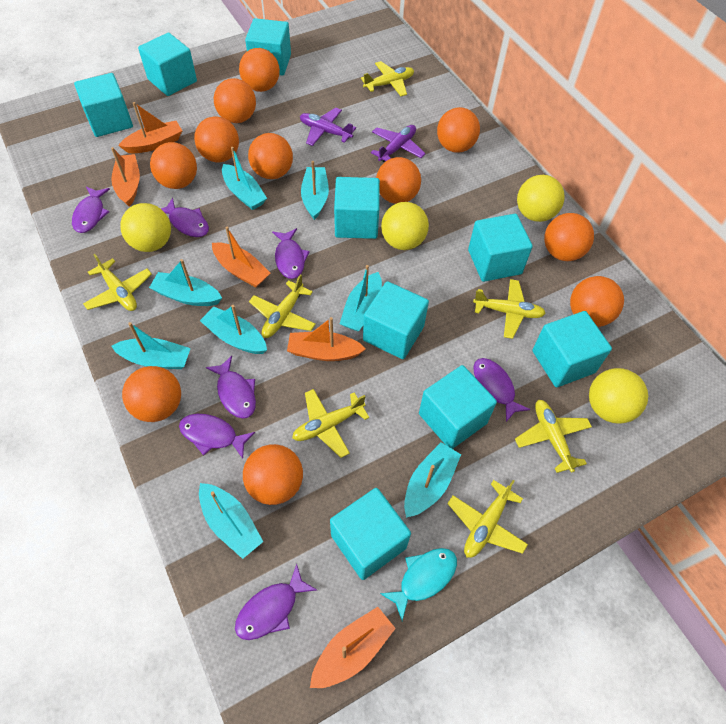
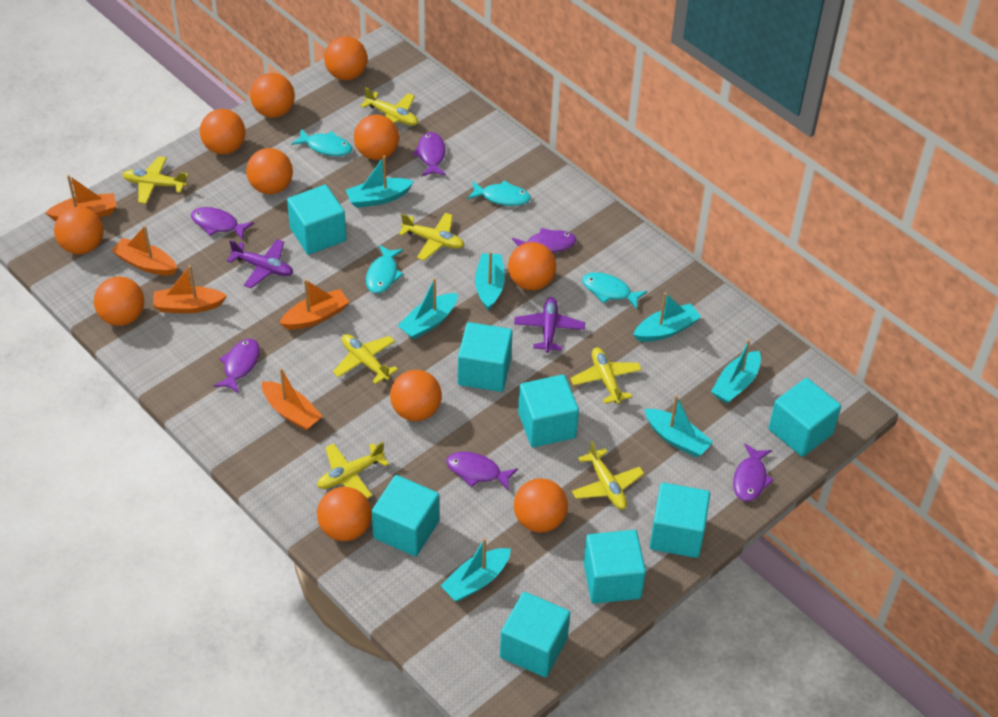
purple fish: [72,187,110,233] [161,198,209,237] [179,414,255,459] [206,356,256,419] [235,564,317,640] [272,228,310,279] [473,358,531,422] = 7 -> [191,207,254,239] [214,339,260,393] [412,132,446,176] [446,452,518,491] [512,228,577,253] [733,443,774,502] = 6
turquoise boat: [111,322,191,369] [149,259,222,306] [199,483,263,559] [200,305,267,354] [222,147,267,210] [301,161,329,220] [340,265,382,331] [404,442,461,518] = 8 -> [346,156,414,208] [397,278,458,339] [440,538,511,602] [475,252,505,310] [633,292,701,342] [644,395,713,457] [711,339,761,404] = 7
turquoise cube: [74,73,133,137] [138,33,197,96] [245,18,291,76] [330,488,411,580] [334,177,380,239] [363,281,429,359] [419,365,497,449] [468,214,533,282] [532,311,612,388] = 9 -> [287,185,346,255] [372,475,439,556] [458,322,513,392] [500,592,570,677] [518,374,579,447] [583,530,646,604] [649,483,710,558] [769,378,841,457] = 8
turquoise fish: [380,548,457,621] = 1 -> [291,129,352,156] [366,245,404,293] [467,181,531,206] [582,272,647,309] = 4
yellow ball: [120,203,171,252] [381,202,429,250] [517,175,565,222] [589,368,648,424] = 4 -> none = 0

